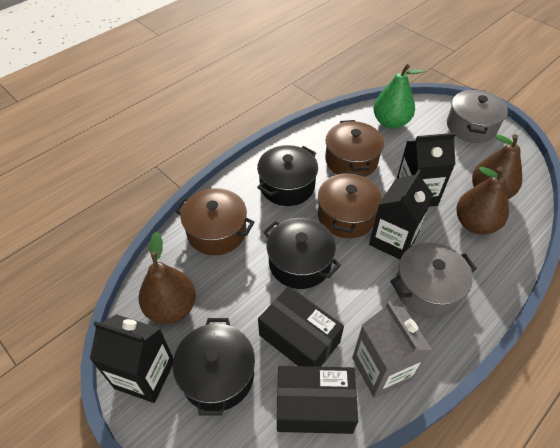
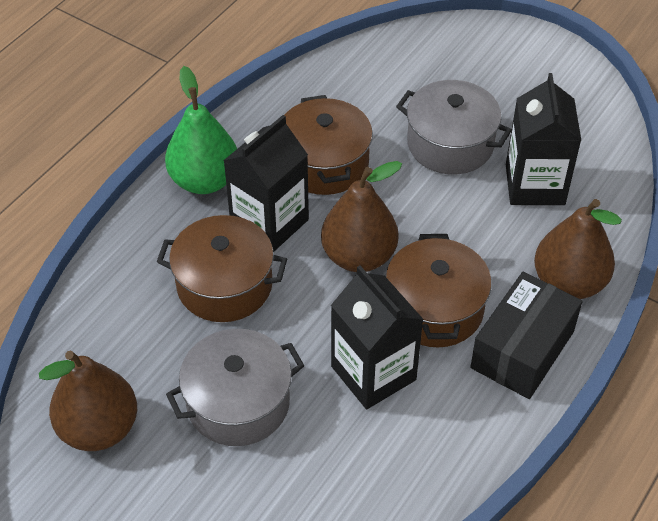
black box: [258,286,344,367] [277,366,358,434] = 2 -> [470,271,583,399] = 1
black pot: [173,318,255,416] [257,145,318,206] [263,218,341,289] = 3 -> none = 0
grey carton: [352,301,432,398] = 1 -> none = 0

